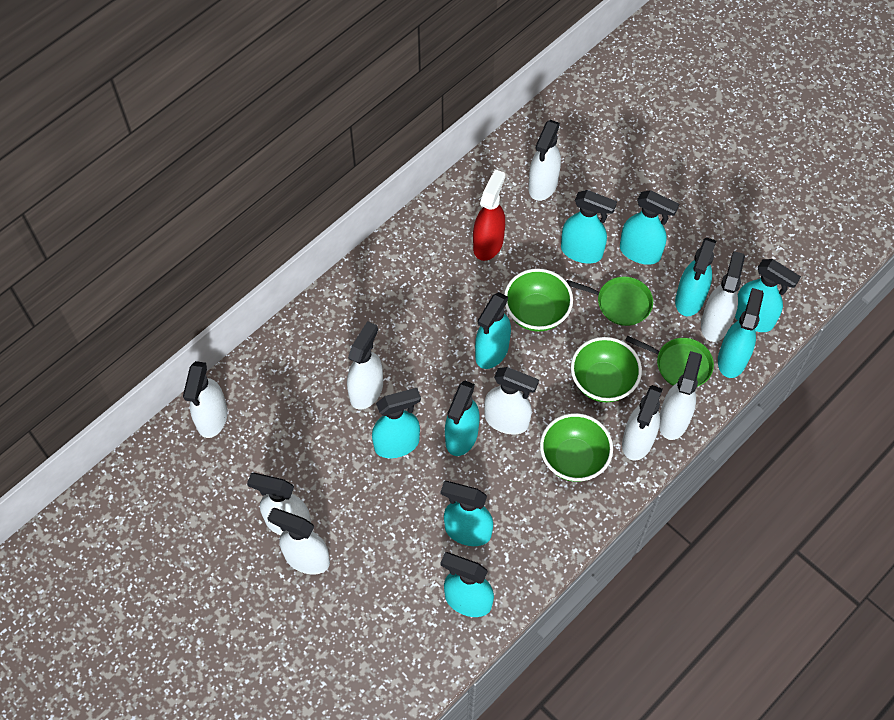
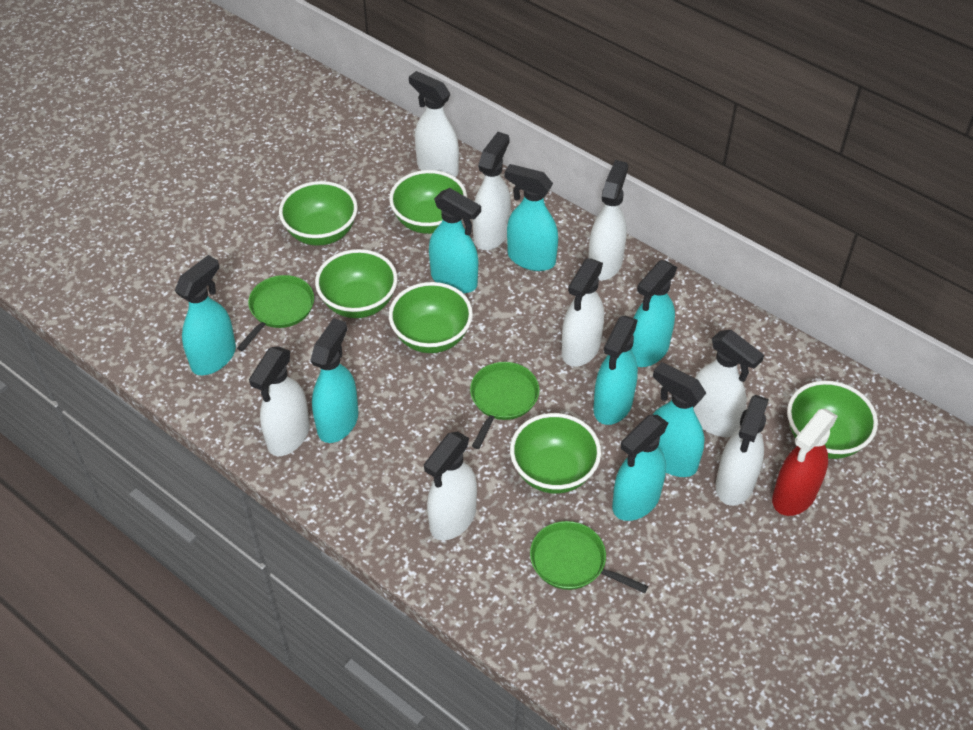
green bowl: [504,269,573,332] [540,413,613,482] [571,337,642,403] = 3 -> [279,181,358,246] [315,249,397,318] [389,170,467,234] [389,282,473,353] [510,413,601,494] [787,381,878,459] = 6
green pan: [566,276,653,326] [625,336,714,387] = 2 -> [237,275,314,351] [470,362,539,449] [530,521,648,593] = 3
turquoise spray bottle: [372,388,421,458] [440,552,494,617] [441,481,493,546] [445,380,480,456] [475,292,511,369] [561,190,617,263] [620,190,679,265] [675,237,716,316] [718,288,764,378] [735,259,801,332] = 10 -> [174,255,236,375] [310,318,358,443] [429,188,481,294] [505,164,558,271] [593,315,638,425] [612,415,668,521] [630,260,677,367] [652,362,706,477] = 8
white spray bottle: [183,361,228,438] [247,472,311,535] [267,508,330,574] [347,321,383,410] [484,367,539,434] [528,120,561,201] [622,385,663,461] [659,351,702,440] [701,251,745,342] = 9 -> [249,346,310,456] [409,71,459,177] [424,431,477,540] [472,132,511,250] [561,258,604,367] [588,160,628,280] [693,330,764,437] [716,395,769,506] = 8

